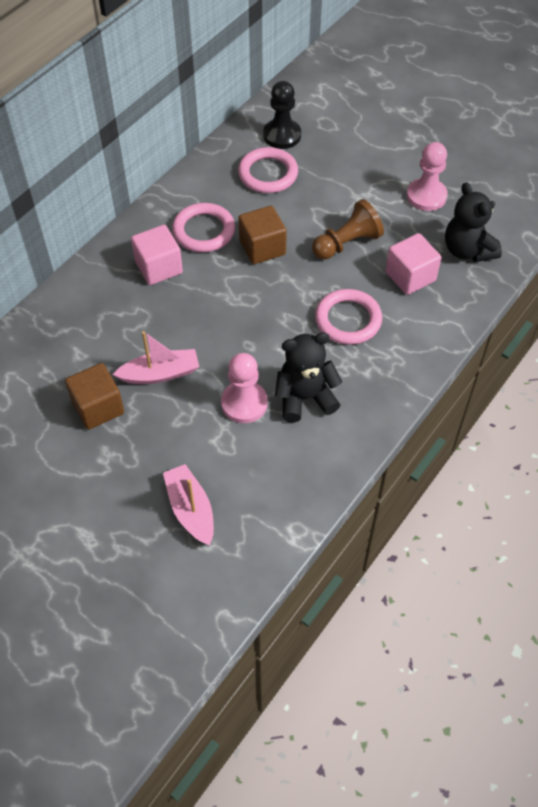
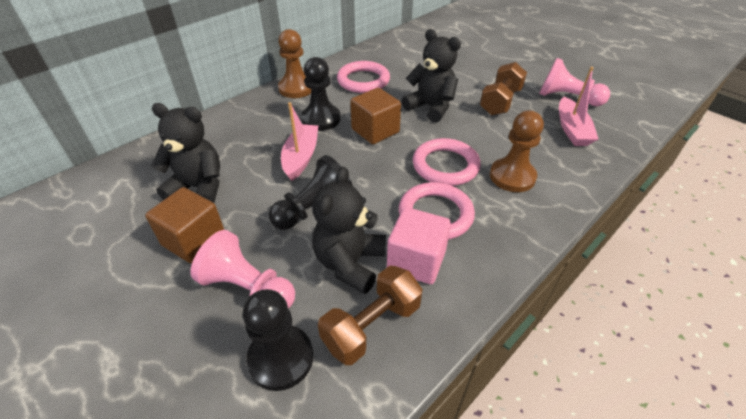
black pawn: [263,81,301,149] = 1 -> [242,289,313,391] [269,155,353,230] [301,57,341,131] = 3
black teddy bear: [275,332,343,423] [445,182,502,262] = 2 -> [151,103,220,203] [312,167,386,294] [401,29,461,123] = 3
brown dumbbell: none = 0 -> [318,266,423,365] [480,62,527,116] = 2
brown pawn: [312,199,384,259] = 1 -> [278,29,311,98] [490,111,544,192] = 2
pink cube: [131,225,183,285] [386,233,441,295] = 2 -> [387,207,451,284] = 1

